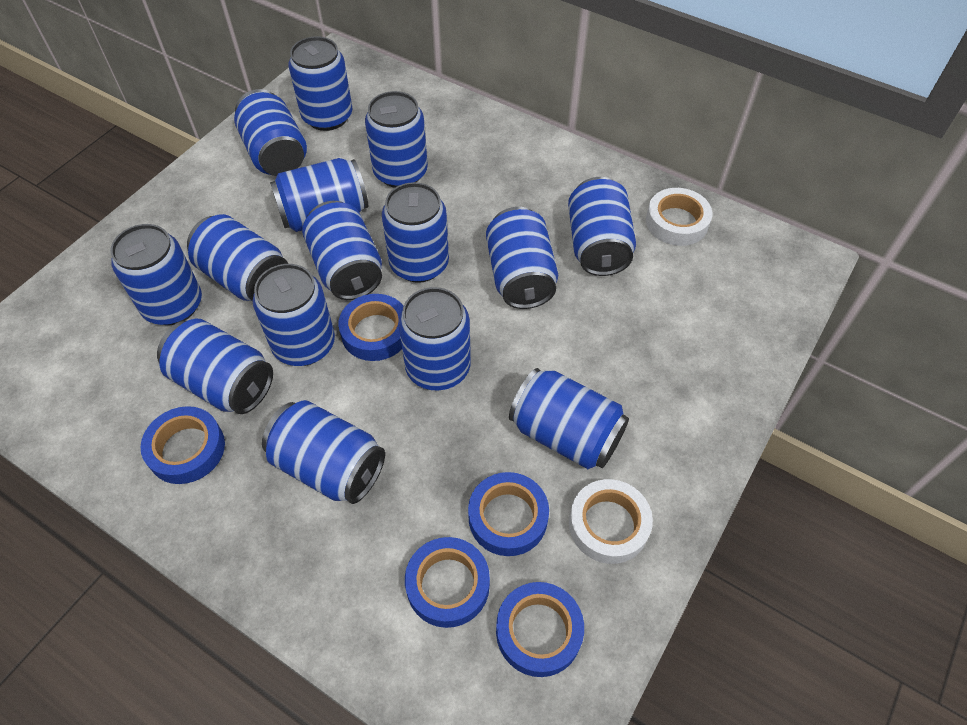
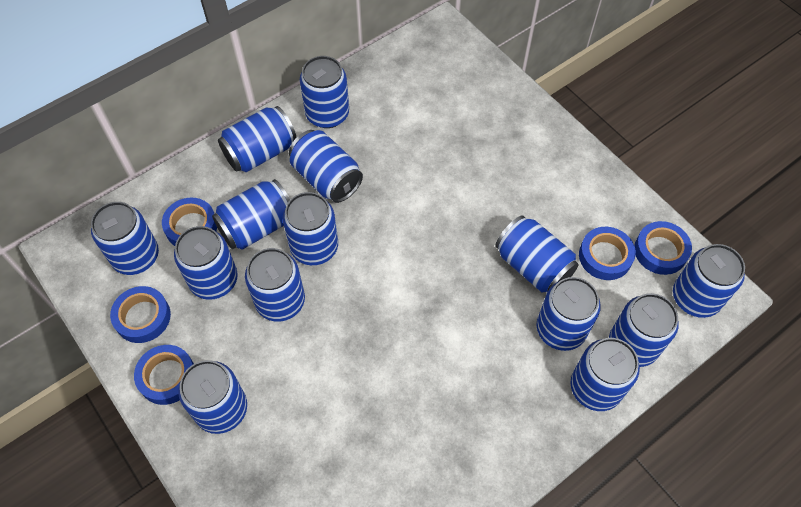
blue can: [111,224,202,325] [157,319,273,414] [187,214,288,302] [234,89,307,176] [253,264,335,366] [262,400,385,504] [270,158,368,232] [289,36,352,131] [302,201,382,300] [365,91,428,188] [382,182,449,283] [398,287,471,390] [486,207,558,309] [509,368,629,469] [568,177,636,276] = 15 -> [91,202,159,275] [174,226,238,300] [178,360,247,434] [212,179,290,250] [218,106,297,172] [245,248,305,322] [283,192,338,265] [289,130,363,203] [300,56,349,128] [495,215,579,293] [537,277,601,351] [570,338,640,411] [609,293,679,367] [673,244,745,318] = 14
white tape: [569,479,653,564] [646,188,712,246] = 2 -> none = 0

